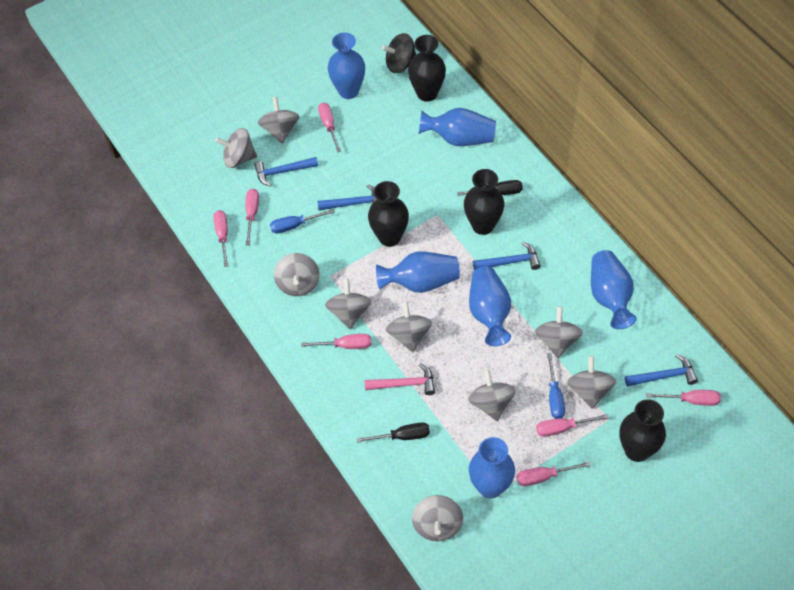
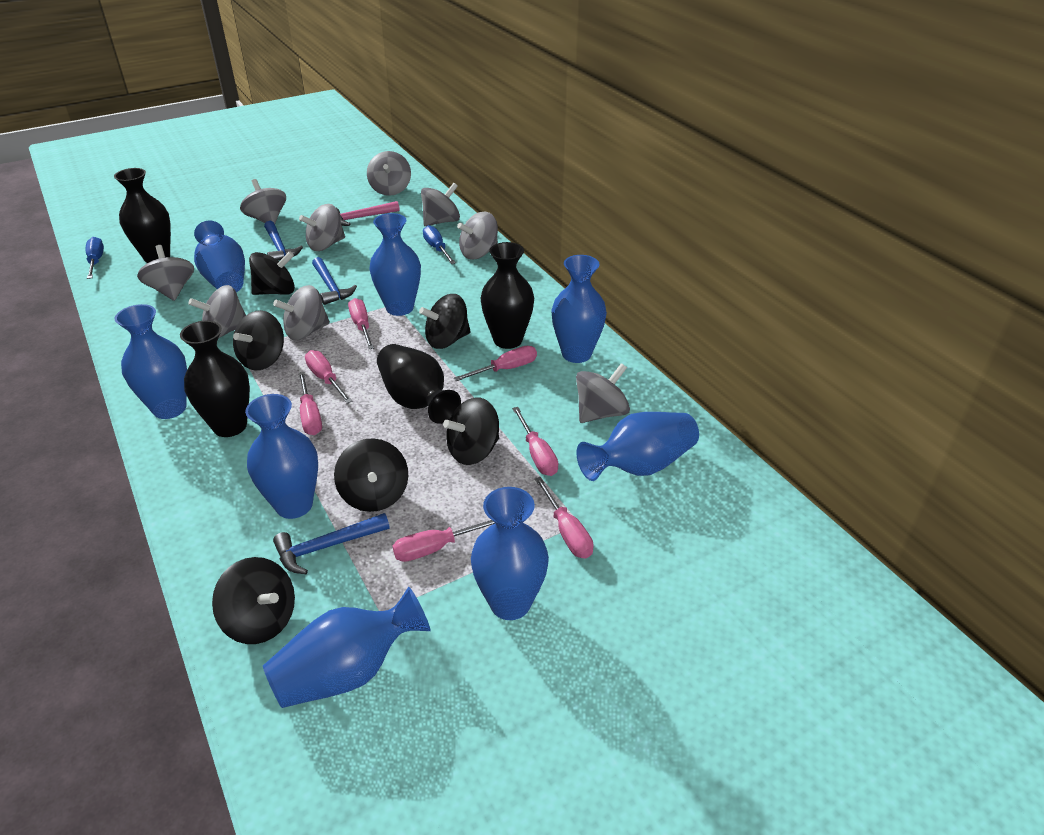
black screwdriver: [356,423,430,443] [457,180,523,196] = 2 -> none = 0
black spinning top: [382,33,416,73] = 1 -> [212,557,295,644] [233,310,284,370] [249,251,295,295] [334,438,408,512] [419,294,471,349] [443,397,499,465] = 6
blue hammer: [254,157,318,187] [317,184,377,210] [473,242,541,270] [625,354,698,387] = 4 -> [264,221,303,261] [273,513,390,574] [312,257,357,305] = 3
blue vase: [328,32,365,99] [376,252,460,293] [419,108,496,146] [469,266,511,346] [469,437,515,498] [591,250,637,329] = 6 -> [115,304,187,419] [194,221,245,292] [245,394,318,519] [263,587,431,708] [369,213,421,316] [471,487,549,620] [551,255,607,363] [577,412,699,481] = 8

